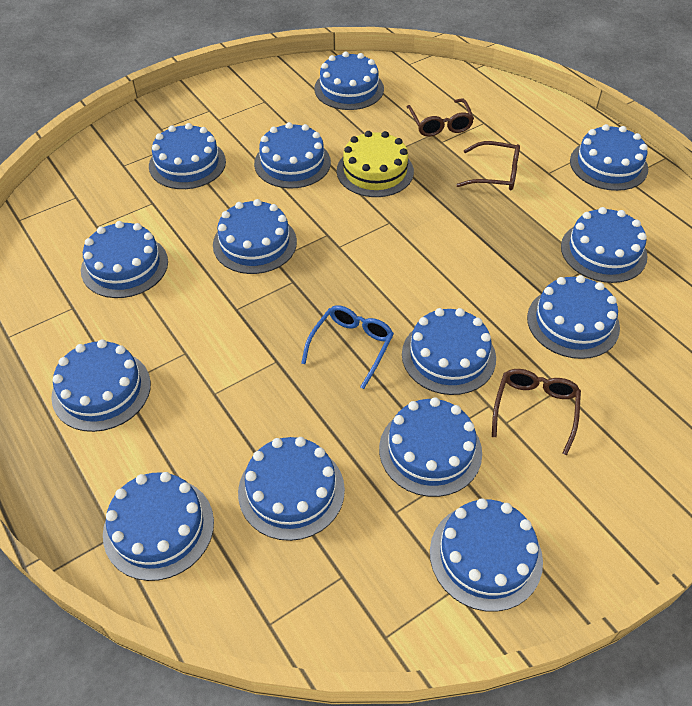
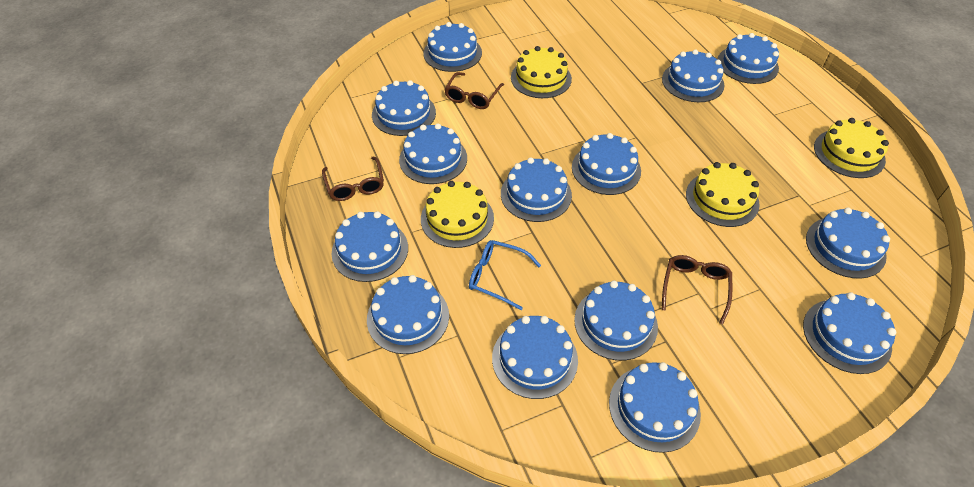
yellow cake: [337,131,414,197] = 1 -> [421,181,494,248] [511,46,572,98] [686,162,760,227] [814,118,889,178] = 4

